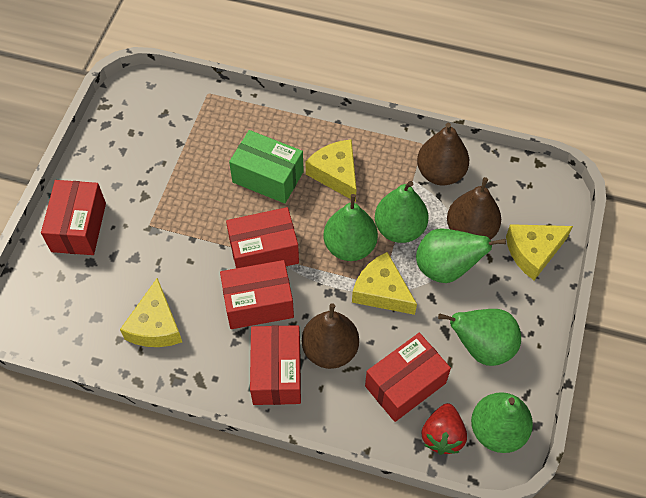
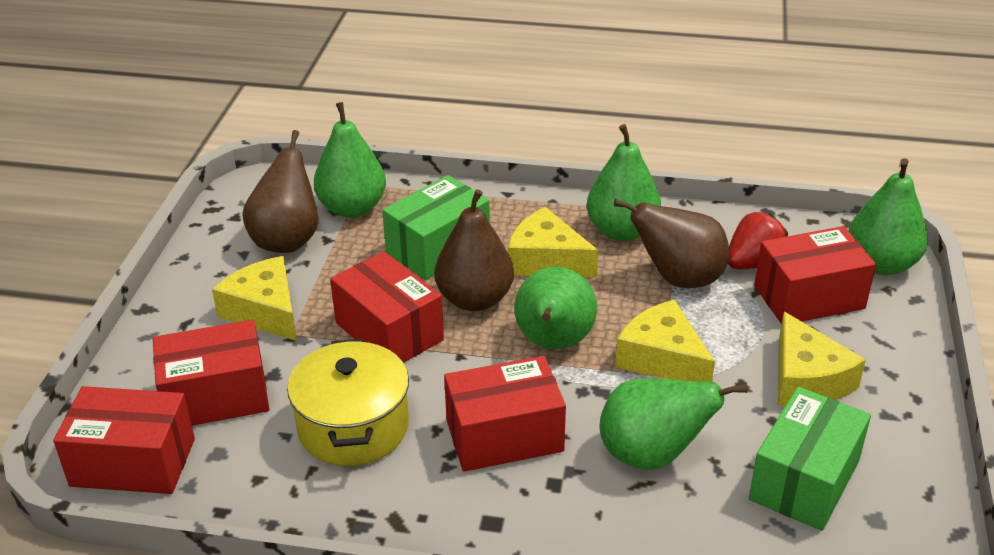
green box: [229,130,304,204] = 1 -> [382,175,490,280] [749,387,871,531] = 2
yellow pot: none = 0 -> [287,339,409,466] = 1

